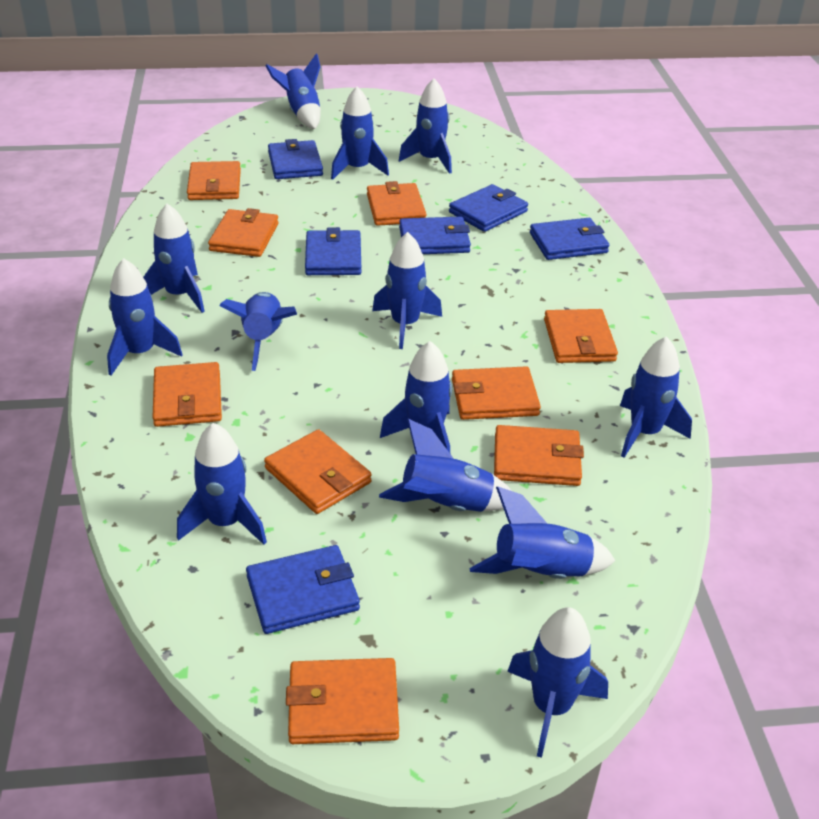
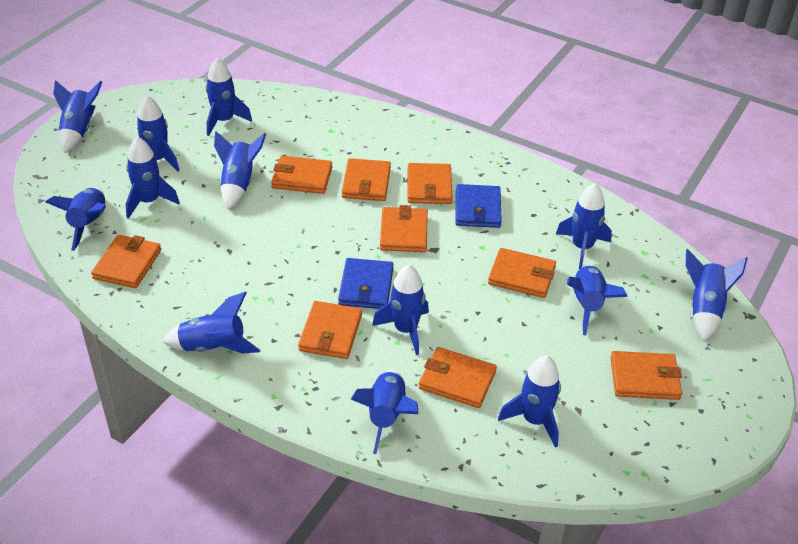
blue wallet: [246,545,360,634] [268,139,323,179] [305,227,361,275] [399,217,471,254] [449,184,528,232] [530,218,609,260] = 6 -> [338,258,394,309] [455,184,502,228] = 2

